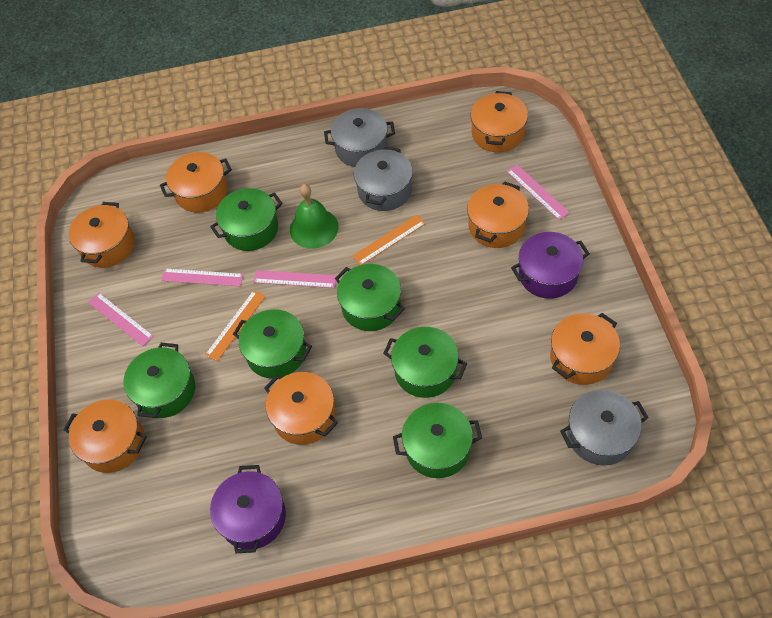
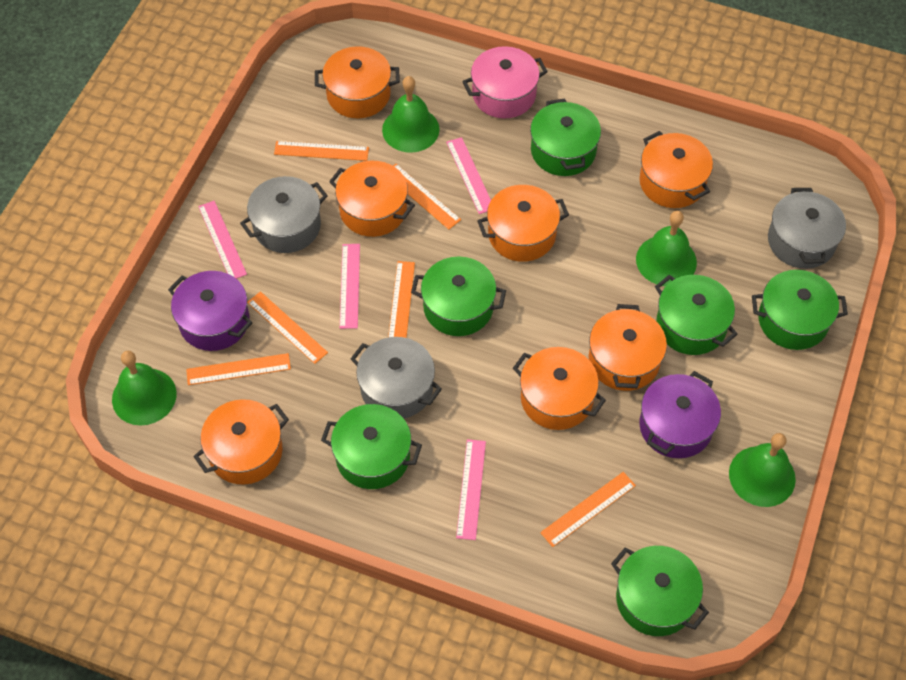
green bell: [290,184,339,249] = 1 -> [112,351,176,426] [382,76,440,153] [636,211,697,286] [729,433,796,507] = 4
orange ruler: [205,290,266,361] [352,215,426,265] = 2 -> [186,353,291,385] [247,291,328,364] [274,141,369,161] [388,261,415,338] [393,164,461,230] [540,472,636,547] = 6
pink pot: none = 0 -> [462,46,548,118] = 1

